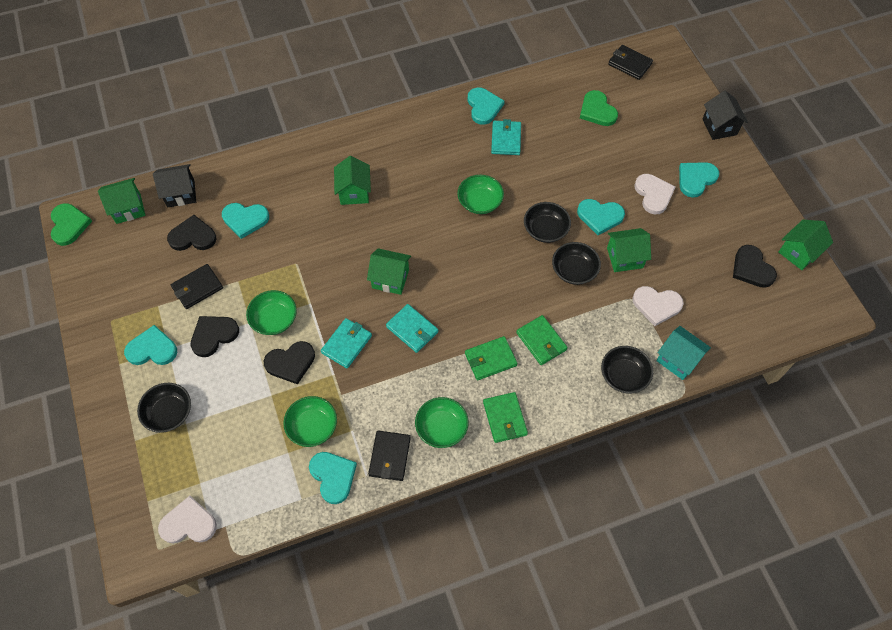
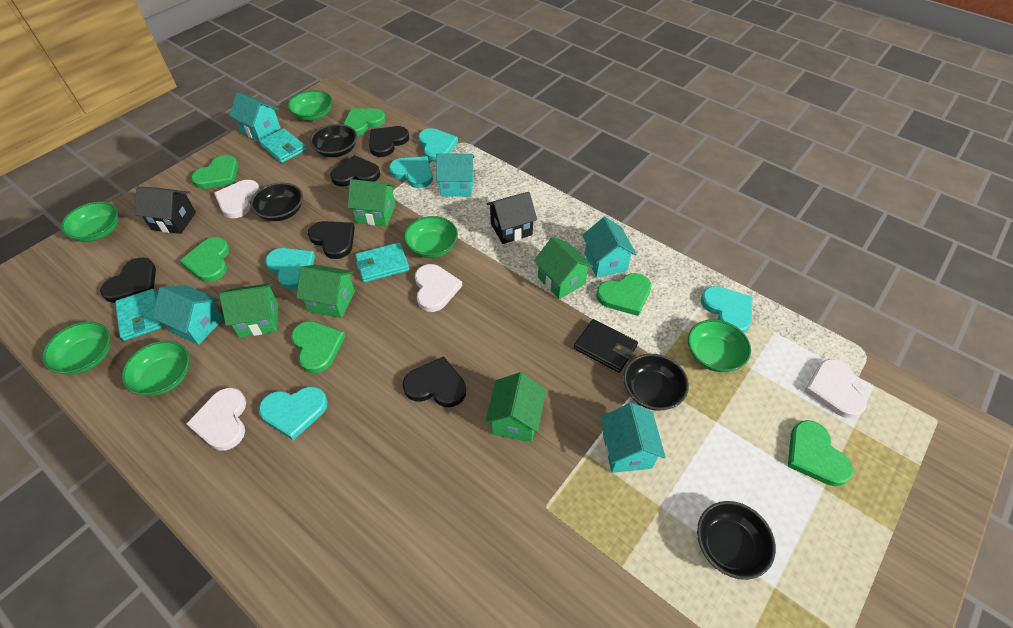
black heart: [167,215,217,251] [191,316,239,357] [264,341,315,384] [733,245,777,288] = 4 -> [100,257,156,303] [308,221,355,259] [330,155,380,186] [369,126,409,157] [403,356,466,407] = 5
black wallet: [171,264,223,309] [368,431,411,481] [608,45,653,80] = 3 -> [574,319,638,373] = 1
green bowl: [246,290,297,335] [283,396,337,447] [415,397,469,448] [457,175,504,214] = 4 -> [42,321,110,375] [61,201,118,242] [122,341,189,396] [288,90,333,121] [404,216,458,258] [688,319,751,372] = 6
green heart: [51,203,92,246] [580,90,618,126] = 2 -> [180,237,230,282] [191,155,238,189] [291,321,346,374] [344,108,386,136] [596,273,651,316] [788,420,853,486] = 6
green wallet: [465,336,517,380] [483,392,528,443] [516,315,568,365] = 3 -> none = 0
turquoise heart: [124,325,177,365] [222,203,269,239] [309,452,357,504] [468,88,505,125] [577,199,625,235] [679,162,719,198] = 6 -> [259,386,328,440] [265,248,315,290] [389,156,433,188] [418,128,458,162] [701,286,752,333] = 5
turquoise house: [656,326,711,380] = 1 -> [152,285,224,345] [229,93,281,141] [436,153,475,197] [582,217,637,278] [601,403,666,473] = 5
white heart: [158,496,217,543] [632,286,684,326] [634,174,675,215] = 3 -> [187,388,246,451] [214,180,260,218] [415,264,462,312] [804,359,867,419] = 4

